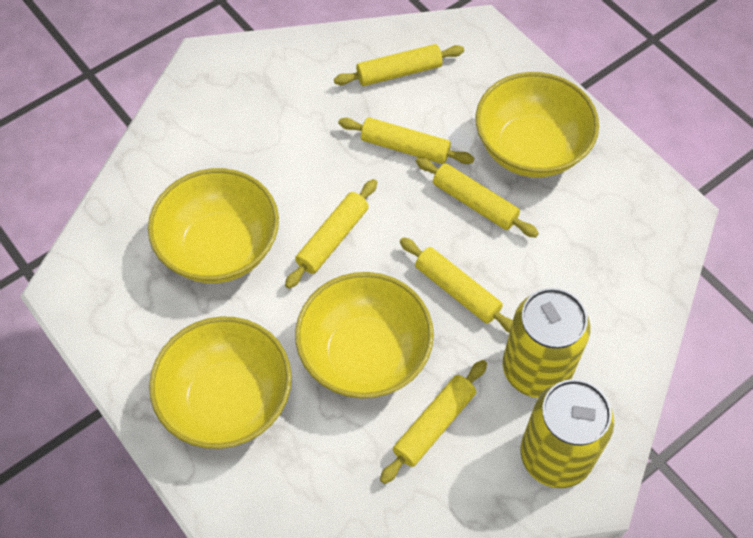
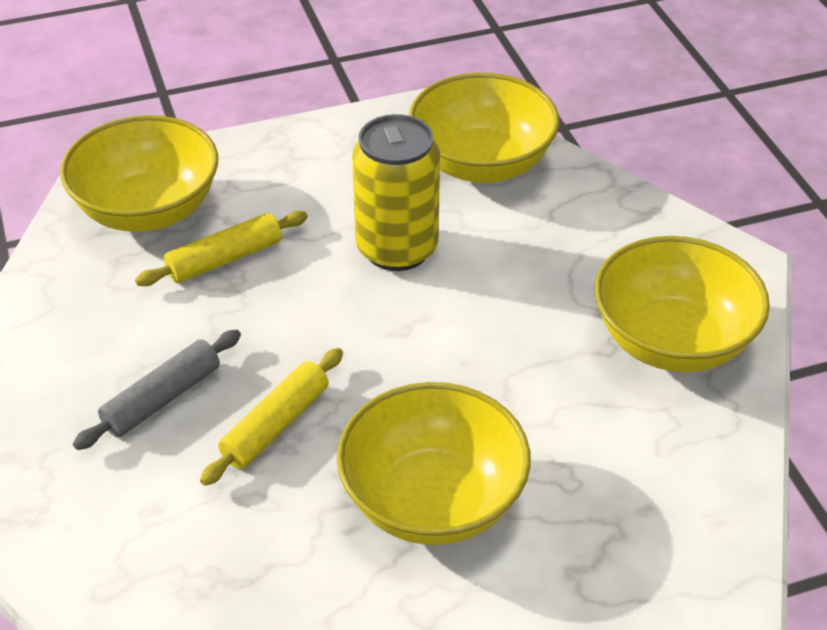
grey rolling pin: none = 0 -> [73,329,241,450] = 1
yellow can: [503,288,590,398] [521,379,614,488] = 2 -> [352,114,440,271] = 1
yellow rolling pin: [285,179,377,289] [334,44,464,86] [338,117,474,164] [380,360,487,484] [400,237,513,333] [416,157,539,238] = 6 -> [135,211,308,286] [200,348,343,486] = 2

